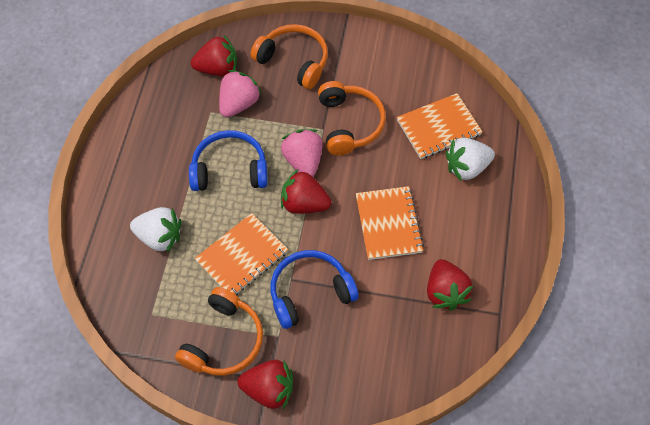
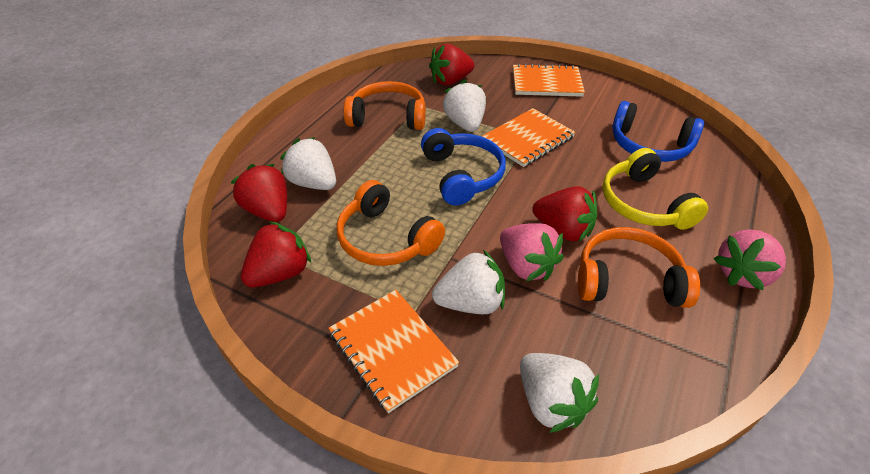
white strawberry: [130,207,181,253] [446,138,495,182] = 2 -> [280,137,336,190] [432,250,505,314] [443,80,486,132] [520,353,599,433] = 4
yellow headphones: none = 0 -> [602,148,708,230] = 1

